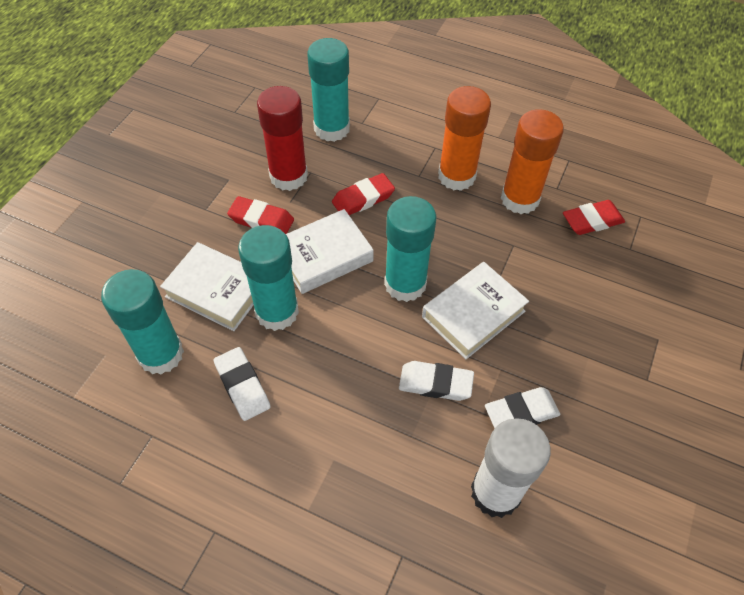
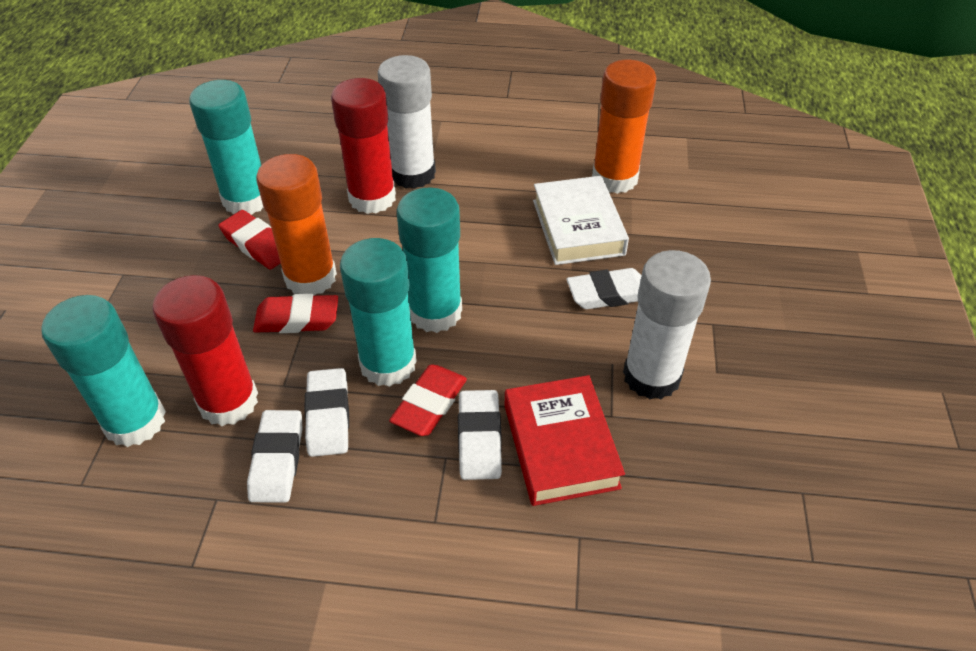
red book: none = 0 -> [505,375,625,506] = 1
red glue stick: [257,86,308,191] = 1 -> [152,275,258,426] [331,78,396,214] = 2
white book: [160,242,254,331] [286,209,374,294] [422,262,529,359] = 3 -> [533,176,629,265] = 1
white eraser: [214,347,271,421] [399,361,474,401] [485,387,560,428] = 3 -> [247,410,303,503] [304,368,349,457] [458,390,502,480] [567,268,642,309] = 4
white glue stick: [471,418,551,518] = 1 -> [378,55,436,189] [623,250,711,399] = 2

